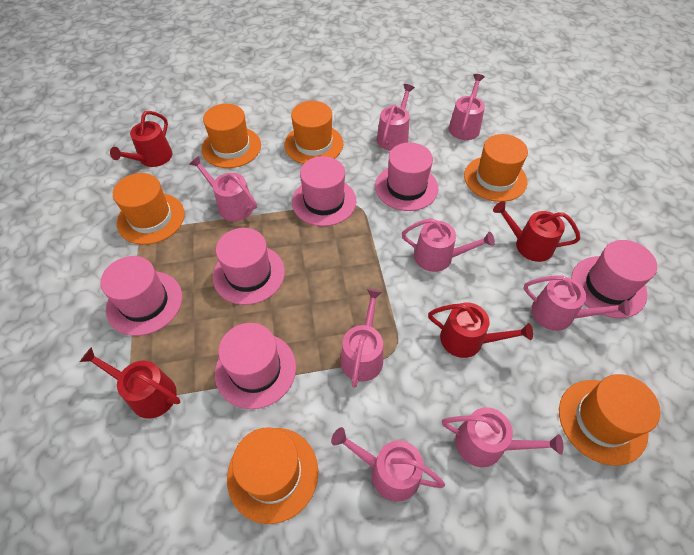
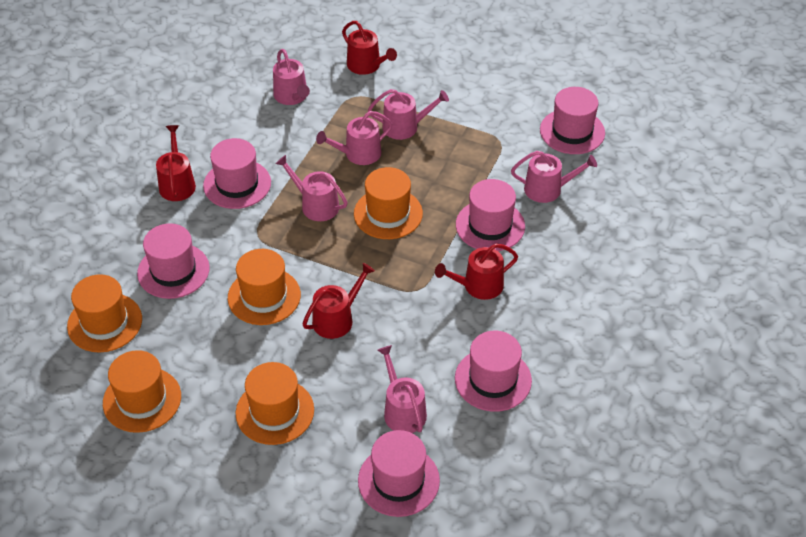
orange hat: [113,173,185,245] [201,104,261,168] [227,427,318,524] [284,101,343,164] [464,134,528,202] [559,374,661,466] = 6 -> [67,274,142,353] [103,350,181,433] [228,249,301,325] [236,362,314,445] [354,167,423,239] = 5
pink watering can: [190,156,257,221] [331,427,445,502] [340,289,383,388] [377,84,415,151] [402,218,495,272] [442,407,563,467] [449,74,485,140] [524,276,630,331] = 8 -> [273,49,310,105] [276,155,348,221] [316,111,392,165] [368,89,449,140] [378,345,427,433] [511,151,597,203] = 6

